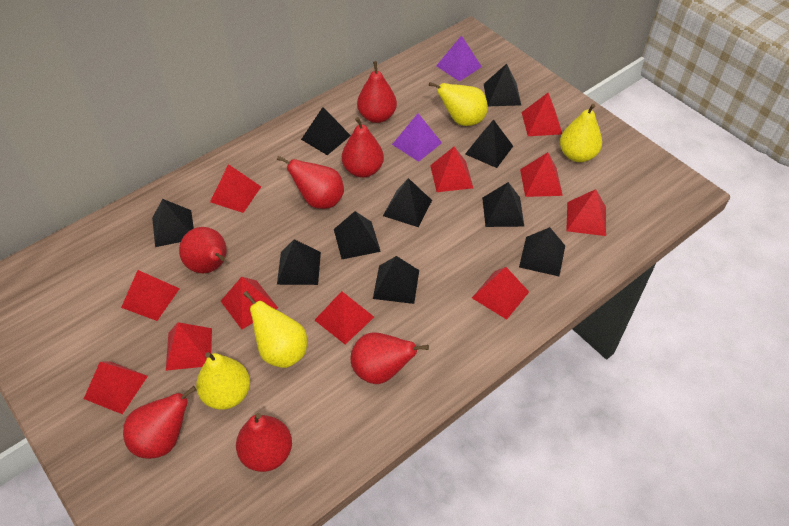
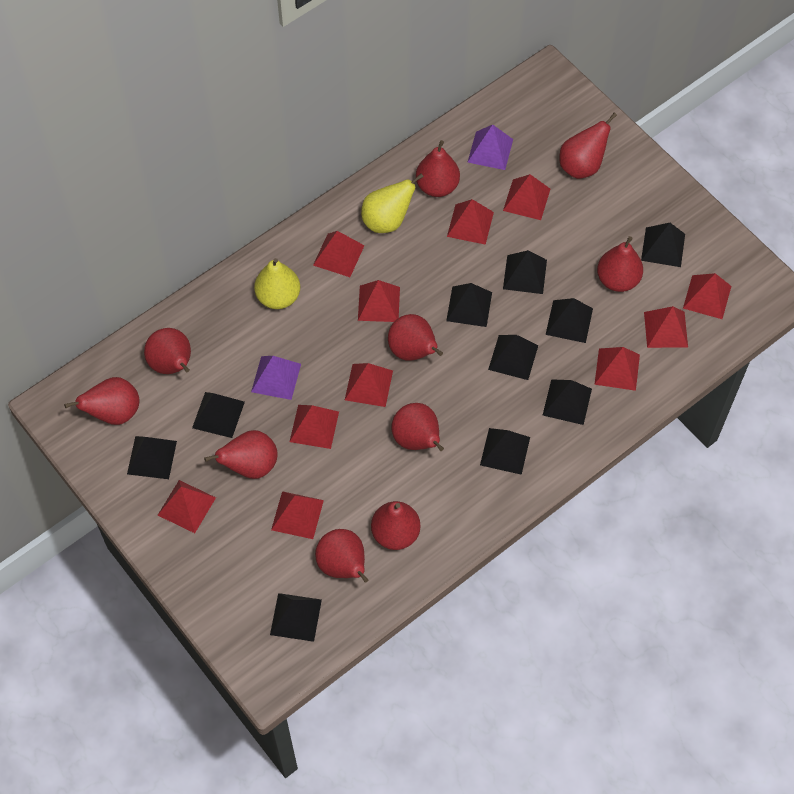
red pear: [123,386,196,459] [179,227,227,273] [236,413,292,472] [277,156,344,209] [342,117,384,178] [350,332,429,384] [357,61,397,123] = 7 -> [64,377,139,425] [144,328,191,374] [204,430,278,479] [315,529,368,583] [371,501,421,550] [388,314,443,361] [391,403,444,451] [416,140,460,197] [559,112,617,179] [597,236,643,292] = 10
yellow pear: [196,352,250,410] [243,291,307,368] [429,82,488,126] [560,104,602,162] = 4 -> [254,258,300,309] [361,173,424,233] = 2

